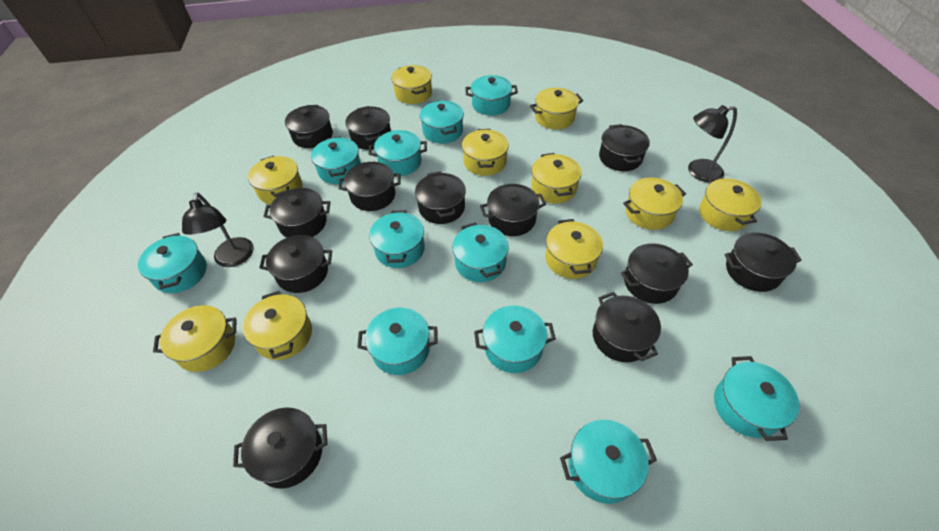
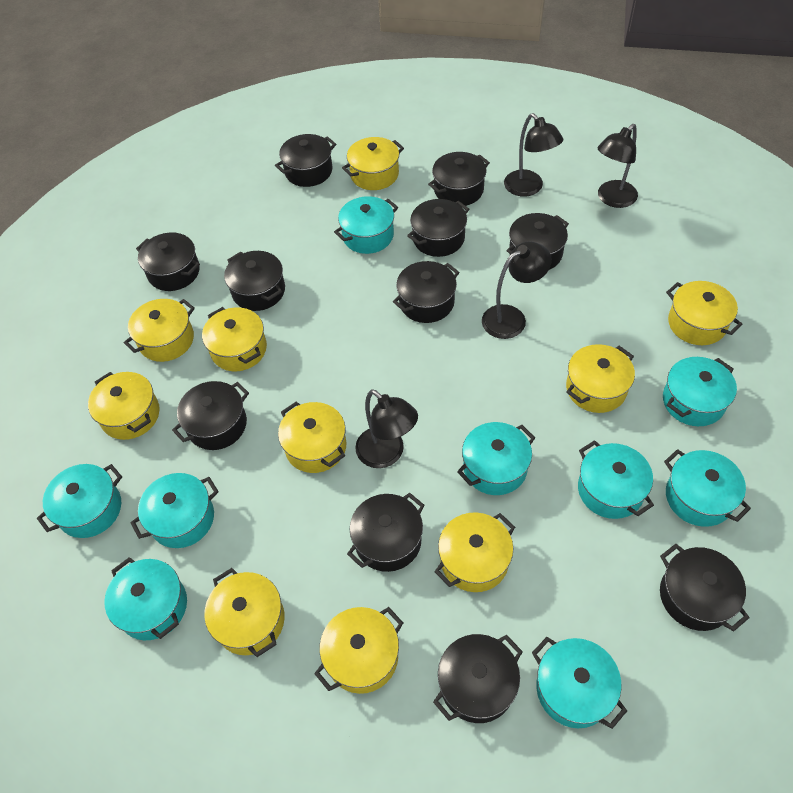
black lamp: [182,193,254,267] [688,105,737,182] = 2 -> [355,389,418,468] [482,241,552,339] [504,113,563,197] [598,124,638,208] = 4
black pot: [233,408,327,489] [259,235,332,293] [264,188,330,238] [285,105,333,148] [338,162,401,211] [345,106,391,150] [415,171,466,224] [480,184,546,236] [593,292,661,362] [599,124,650,171] [621,243,693,304] [725,233,802,292] = 12 -> [136,233,200,291] [172,381,249,450] [224,251,285,311] [275,134,336,187] [347,493,425,572] [393,261,459,323] [407,199,469,257] [428,152,490,206] [433,634,523,723] [506,213,569,270] [660,544,750,631] = 11
turquoise pot: [138,233,207,293] [311,137,361,184] [357,308,438,375] [369,130,427,176] [369,210,425,268] [420,100,464,144] [452,222,509,282] [465,75,518,116] [474,306,556,373] [560,420,657,504] [714,356,799,441] = 11 -> [37,464,122,538] [104,557,187,640] [130,473,219,548] [334,196,398,254] [457,422,535,495] [532,637,627,729] [578,440,654,519] [663,357,737,426] [664,449,751,527] = 9

